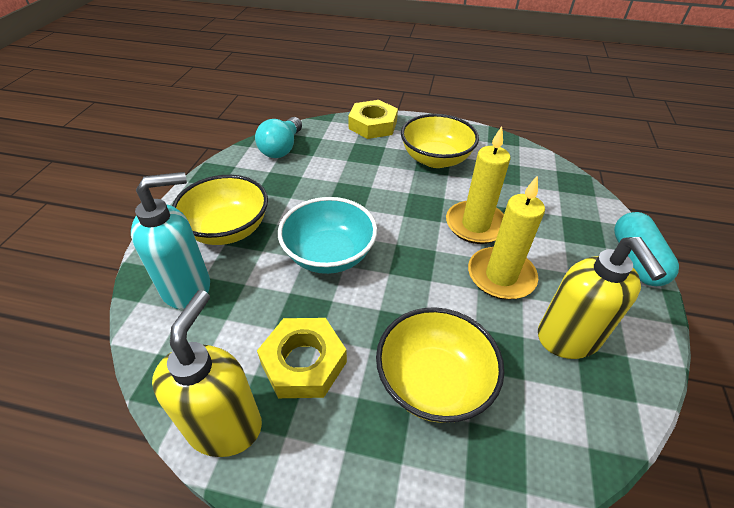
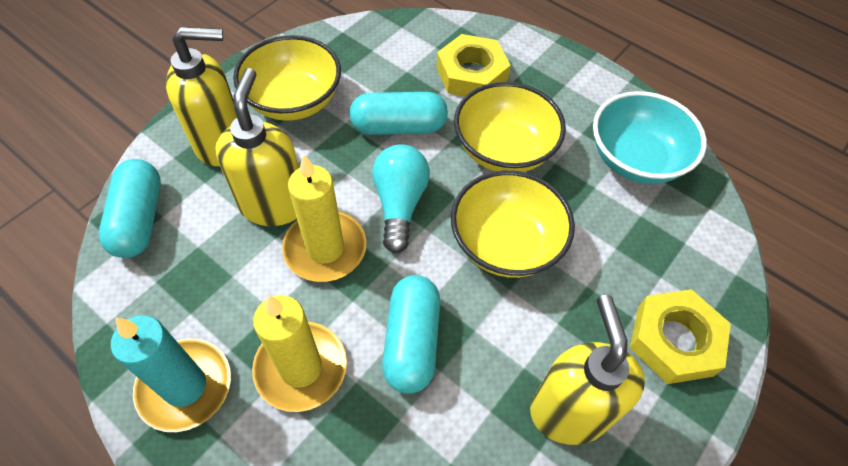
turquoise candle: none = 0 -> [111,315,231,432] = 1
turquoise capsule: [614,212,679,286] = 1 -> [99,159,161,258] [349,92,448,135] [382,275,440,394] = 3
turquoise soap dispenser: [131,172,210,309] = 1 -> none = 0
yellow soap dispenser: [152,290,262,457] [538,237,667,359] = 2 -> [166,27,237,166] [215,68,299,226] [530,295,645,445] = 3

